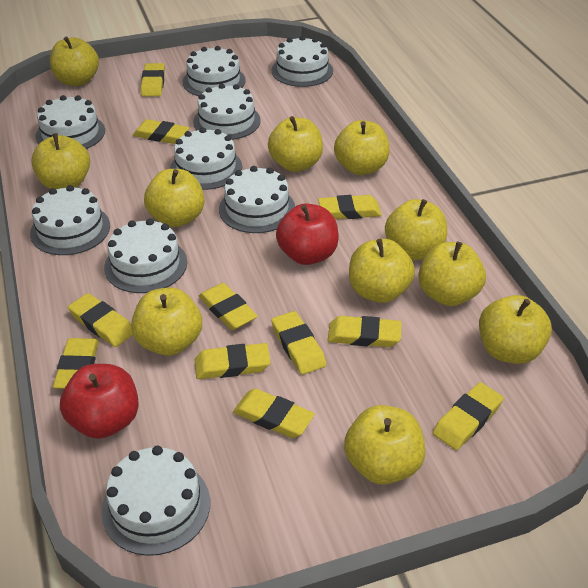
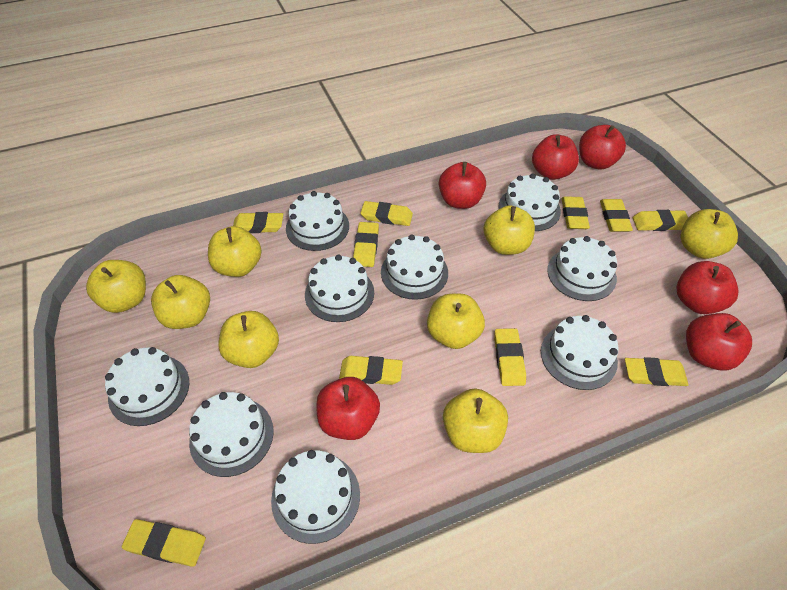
red apple: [60,364,139,439] [276,203,339,265] = 2 -> [316,377,380,440] [439,162,486,209] [532,134,579,180] [579,125,626,169] [677,261,738,314] [686,313,752,370] = 6
yellow apple: [31,133,90,189] [50,37,99,86] [131,288,202,356] [144,169,204,227] [268,116,323,172] [334,120,390,175] [344,405,425,485] [349,239,415,303] [385,199,447,260] [418,242,486,306] [479,295,552,364] = 11 -> [86,260,146,313] [151,275,210,329] [208,226,262,277] [219,311,279,368] [427,293,485,349] [443,388,508,453] [484,205,535,255] [680,209,738,259] = 8
yellow eraser: [53,338,99,389] [68,293,133,347] [133,119,190,144] [141,63,165,97] [195,343,271,379] [199,283,258,330] [233,388,315,438] [271,311,326,375] [318,195,381,219] [328,316,402,347] [433,382,504,450] = 11 -> [122,519,206,567] [233,212,283,233] [339,356,403,385] [353,222,379,267] [361,201,413,226] [494,328,526,386] [562,196,590,229] [600,199,633,232] [625,357,689,386] [633,210,688,231] = 10

